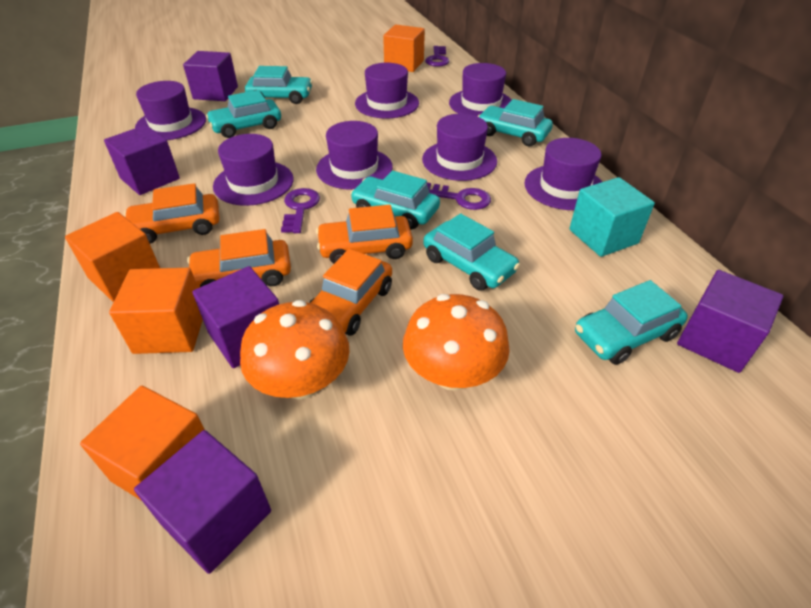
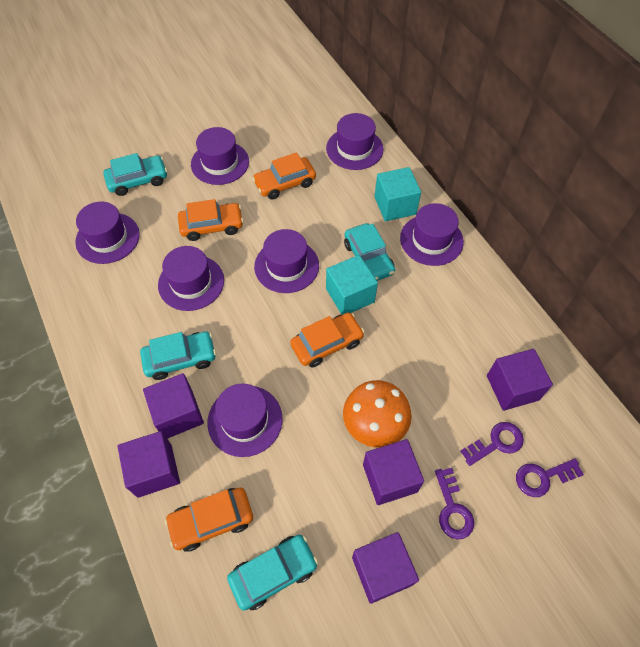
orange cube: [65,212,160,302] [80,386,205,501] [109,268,203,354] [383,25,425,72] = 4 -> none = 0
orange mushroom: [240,300,350,400] [403,294,510,391] = 2 -> [343,380,412,448] = 1
turquoise car: [206,90,281,138] [245,66,313,104] [350,171,440,229] [423,214,520,291] [478,99,553,146] [575,280,688,365] = 6 -> [103,153,167,196] [140,331,216,380] [227,535,318,611] [344,223,395,281] = 4
turquoise cube: [569,177,655,257] = 1 -> [326,255,378,315] [374,167,421,221] = 2

